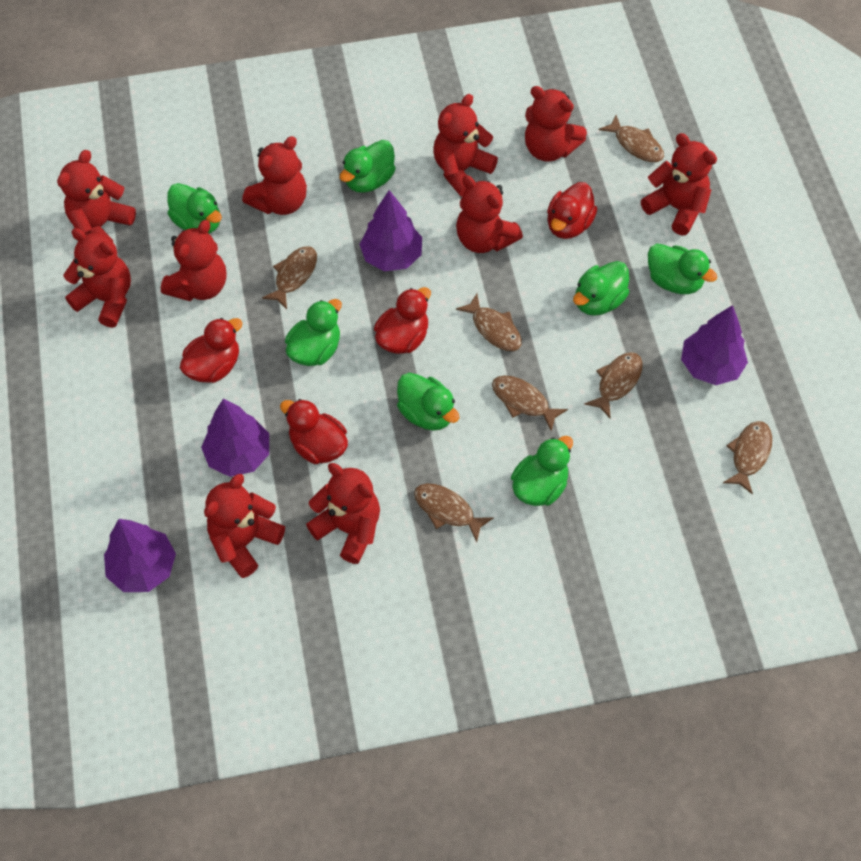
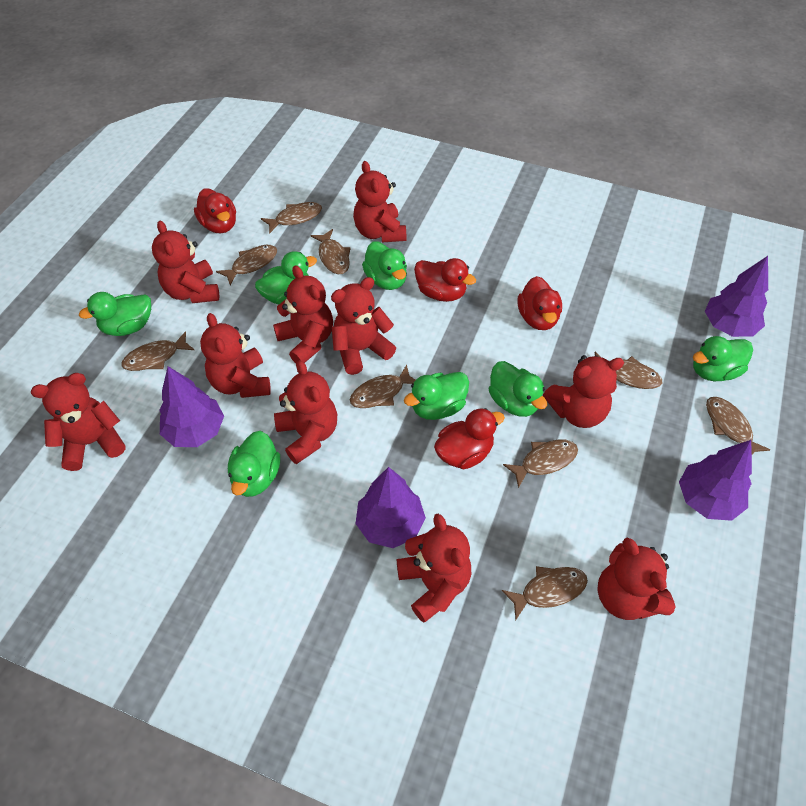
brown fish: [262,246,317,309] [414,484,493,542] [456,294,522,351] [492,376,568,431] [584,352,642,418] [599,115,664,162] [723,421,772,494] = 7 -> [122,331,194,371] [216,245,277,285] [261,202,322,233] [311,229,351,274] [350,365,415,408] [502,566,588,620] [503,439,578,488] [595,352,663,389] [706,397,770,454] = 9

